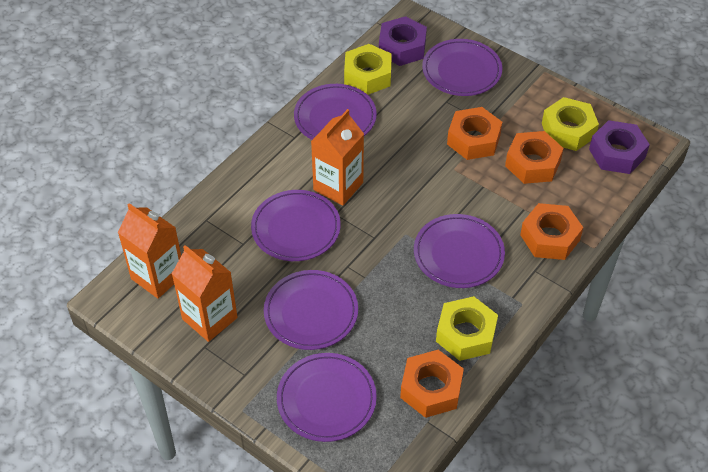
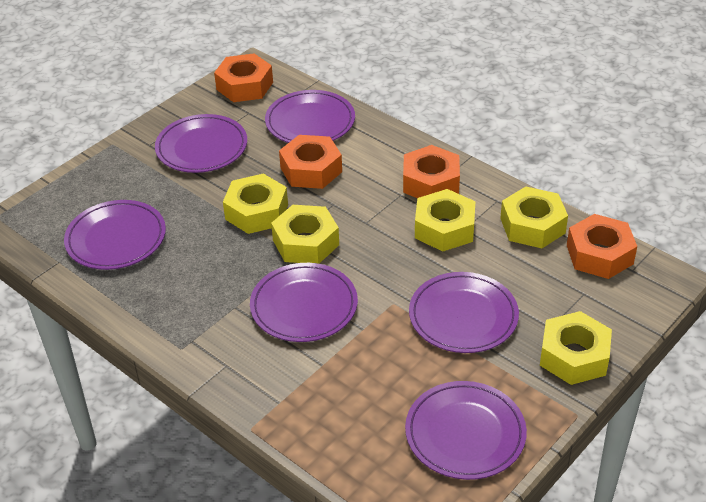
orange carton: [118,203,181,299] [172,245,238,342] [311,109,364,206] = 3 -> none = 0
purple nut: [379,16,427,66] [589,120,650,174] = 2 -> none = 0
yellow nut: [344,44,392,95] [436,296,498,361] [542,97,599,151] = 3 -> [223,174,288,234] [271,205,339,264] [415,189,475,252] [500,187,568,248] [540,311,612,385] = 5

